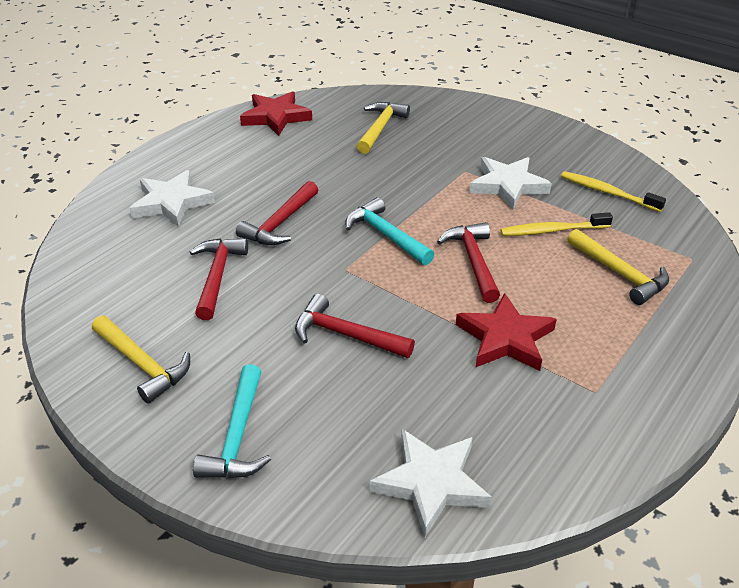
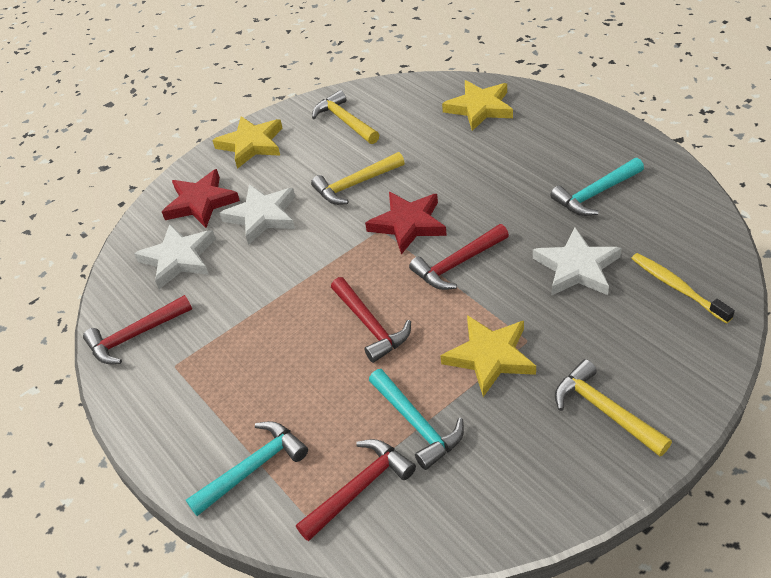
turquoise hammer: [193,364,271,478] [345,197,435,265] = 2 -> [186,421,308,516] [369,369,464,470] [550,158,644,216] = 3
yellow star: none = 0 -> [212,116,283,169] [440,315,536,397] [442,80,513,131] = 3
yellow toothbrush: [500,212,613,236] [561,171,666,212] = 2 -> [631,253,735,324] = 1

